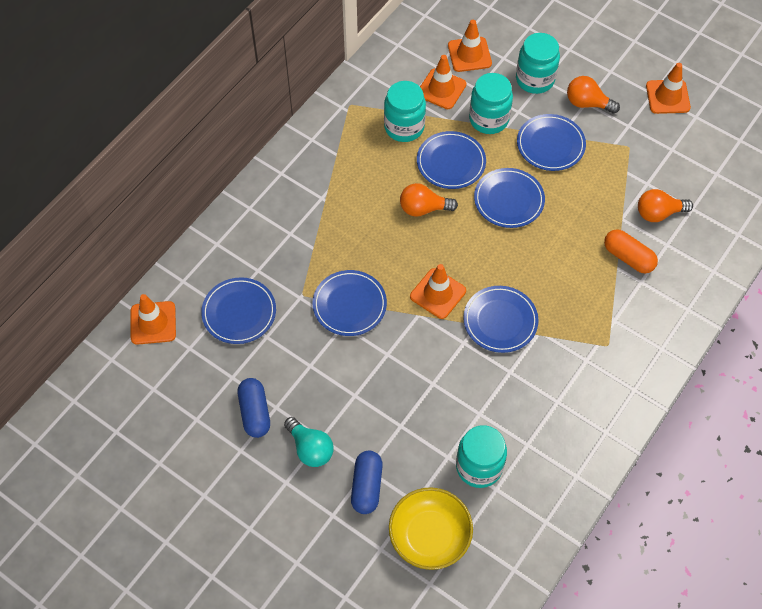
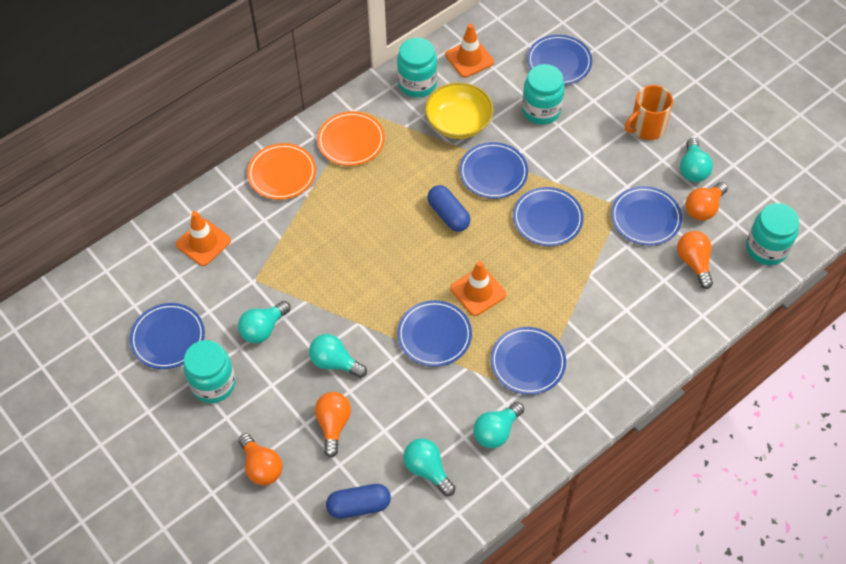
blue plate: [201,277,276,344] [313,270,387,336] [417,131,486,189] [463,286,539,353] [474,168,545,228] [517,114,586,171] = 6 -> [130,303,205,369] [397,300,472,367] [459,142,528,199] [490,327,566,395] [513,187,584,246] [527,35,592,85] [611,186,682,246] = 7
orange capsule: [604,229,658,273] = 1 -> none = 0
orange light bulb: [400,183,458,217] [567,76,620,114] [638,189,693,222] = 3 -> [238,433,283,485] [315,392,351,458] [677,231,713,289] [686,182,728,221] = 4
orange mug: none = 0 -> [625,85,673,140] = 1
orange plate: none = 0 -> [247,143,316,200] [317,111,385,166] = 2
orange traffic cone: [131,294,176,345] [410,264,466,319] [420,55,466,109] [448,20,492,72] [646,63,691,114] = 5 -> [176,211,231,266] [445,24,494,78] [450,261,506,316] = 3
turquoise light bulb: [284,417,334,467] = 1 -> [238,301,290,343] [309,334,367,378] [403,439,455,496] [473,402,524,448] [680,138,713,182] = 5

